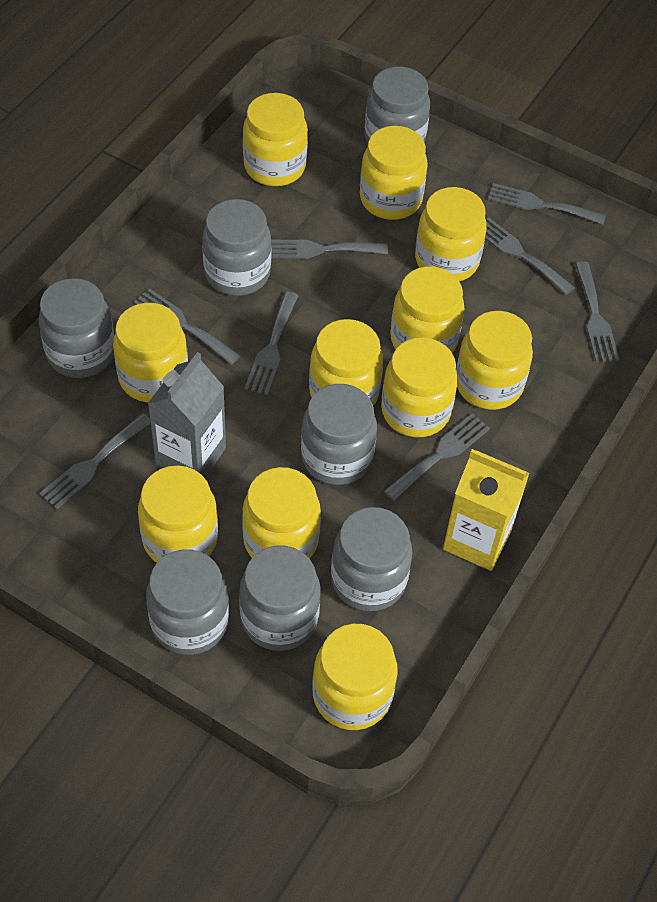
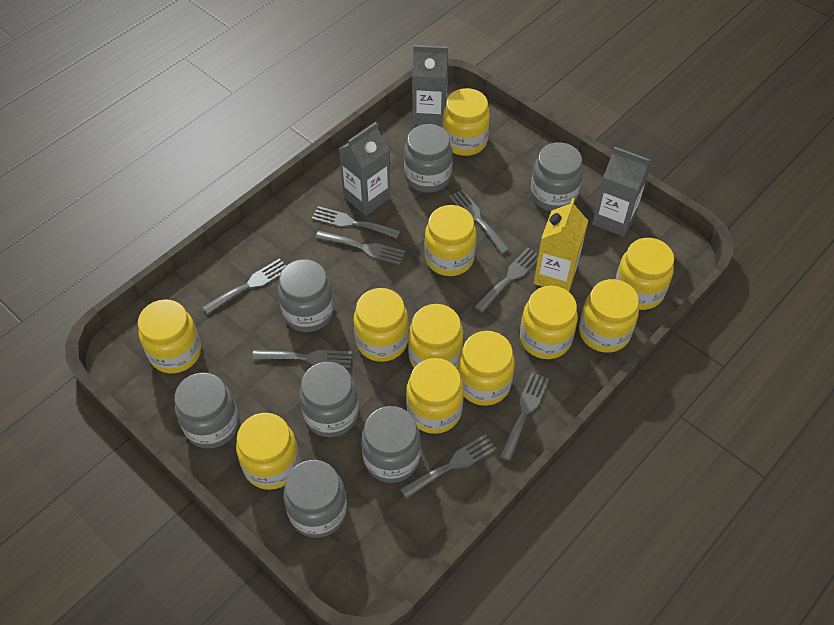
grey carton: [148,352,226,478] = 1 -> [339,122,391,216] [412,45,448,127] [592,147,650,237] = 3

